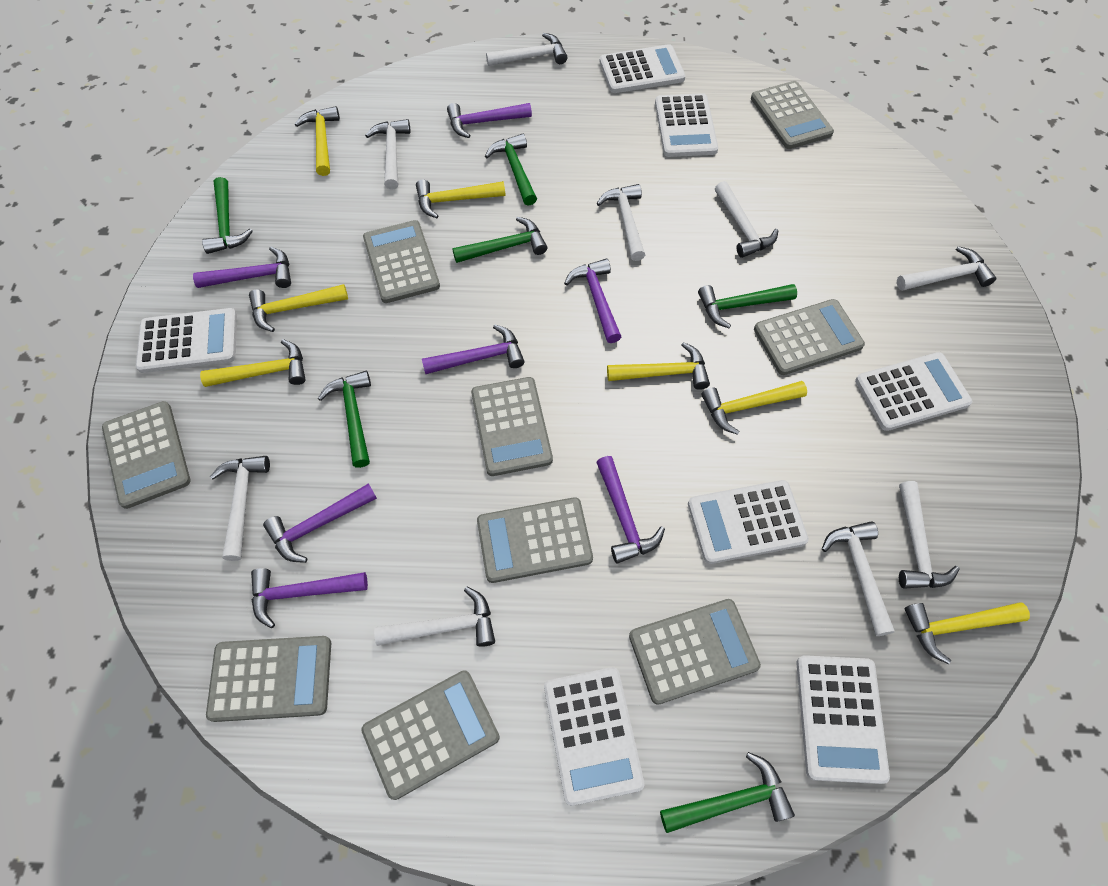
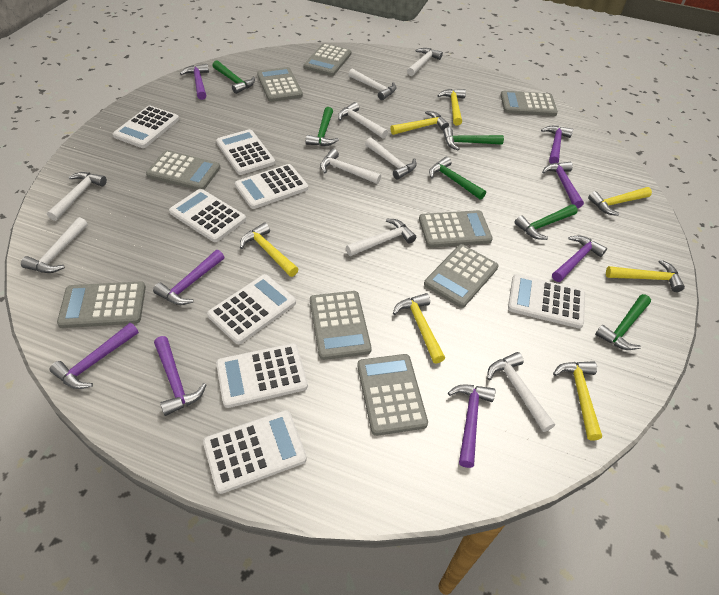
purple hammer: [193,247,291,288] [251,568,368,628] [263,483,377,563] [422,324,525,374] [447,103,532,138] [564,258,622,343] [596,456,665,564] = 7 -> [50,323,139,389] [153,250,224,305] [154,336,206,416] [180,64,209,100] [448,384,495,468] [541,126,573,164] [542,162,584,208] [552,236,607,282] = 8
white calculator: [136,308,237,373] [544,667,644,806] [600,44,686,93] [655,93,718,157] [688,480,809,564] [796,655,890,784] [855,352,972,431] = 7 -> [113,105,179,148] [169,189,246,242] [203,410,307,494] [207,274,296,344] [216,129,275,175] [216,343,308,408] [235,164,308,209] [508,274,585,328] = 8

